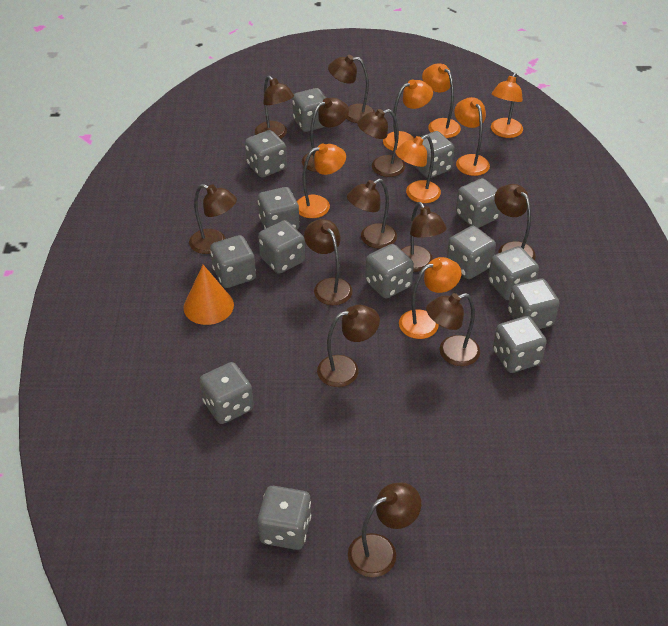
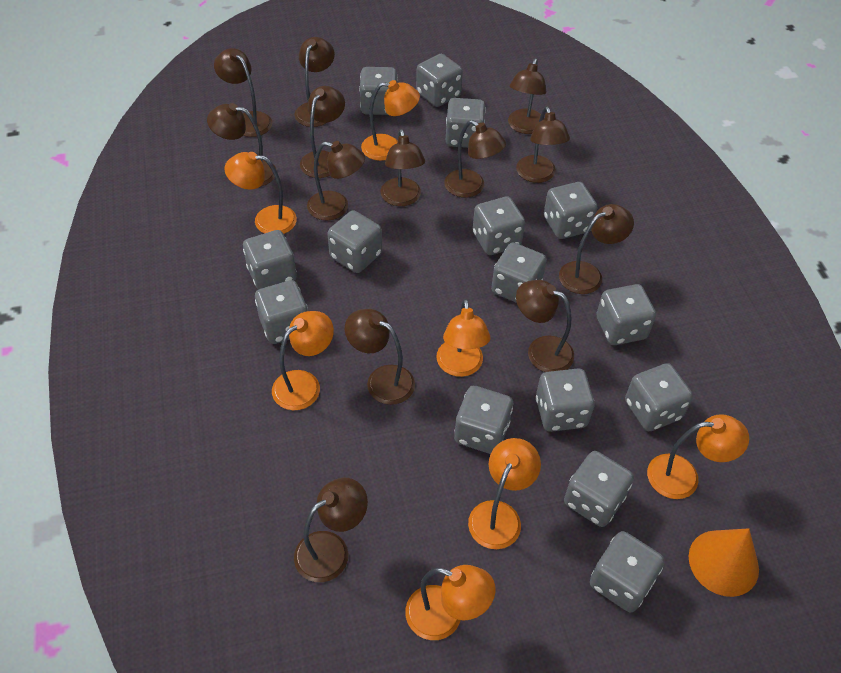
brown lamp: [189,184,237,254] [255,76,294,139] [302,98,349,172] [304,219,353,305] [317,305,380,387] [328,55,375,123] [347,179,397,249] [348,482,421,577] [357,109,405,177] [401,202,447,272] [426,293,480,366] [494,184,536,260] = 12 -> [207,103,277,186] [214,48,272,137] [294,37,335,127] [294,478,368,582] [300,86,345,178] [307,141,365,220] [345,309,415,405] [381,129,425,206] [444,120,506,198] [508,59,547,134] [516,106,570,183] [516,280,574,372] [559,204,634,294] = 13
grey dice: [199,362,254,424] [210,235,256,288] [245,130,287,177] [257,486,311,550] [258,187,299,229] [258,220,305,274] [292,88,326,132] [365,244,414,299] [413,131,455,178] [447,226,496,279] [456,178,500,228] [488,246,539,300] [493,316,547,373] [508,279,559,329] = 14 -> [243,230,297,290] [255,280,308,344] [328,210,382,273] [359,67,398,115] [416,54,463,107] [446,98,486,148] [454,386,513,454] [473,197,525,255] [491,243,547,303] [536,369,595,432] [544,182,597,239] [564,451,634,527] [590,531,665,612] [596,284,656,345] [625,363,693,431] = 15

